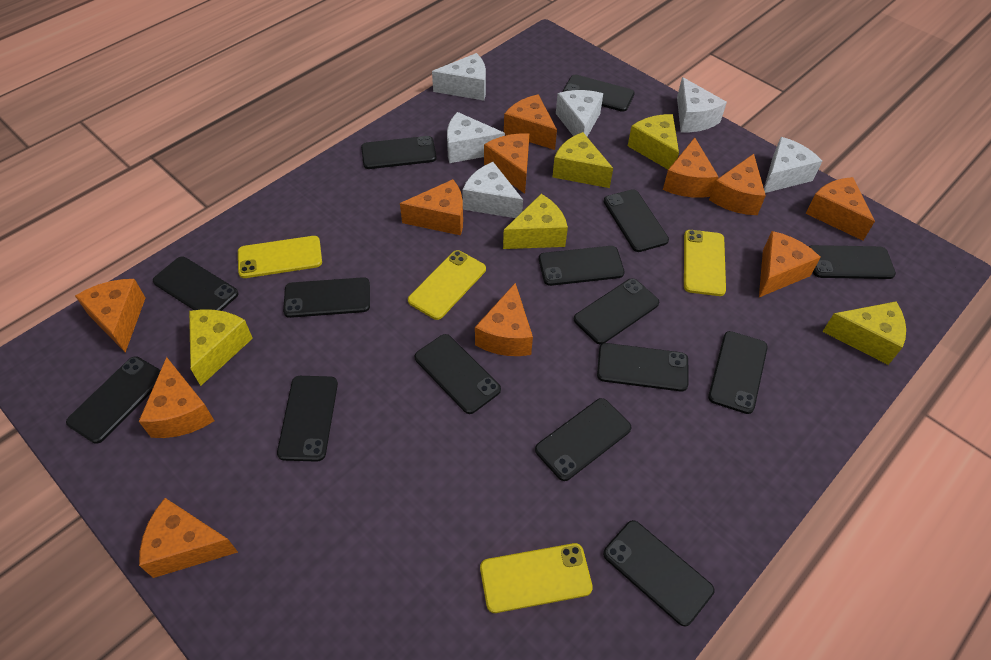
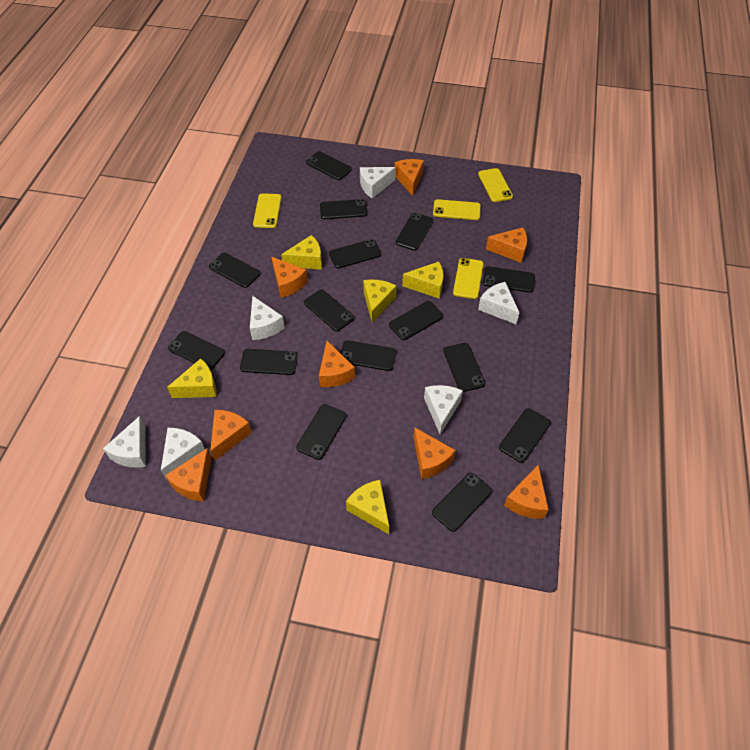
orange cheese: [75,279,146,352] [139,357,214,438] [139,498,238,578] [400,179,463,235] [475,283,533,356] [484,133,529,194] [504,94,557,150] [663,138,718,198] [709,154,766,215] [759,231,821,297] [806,177,875,241] = 11 -> [165,448,212,502] [210,410,252,461] [272,257,308,298] [319,341,355,387] [394,159,424,196] [413,427,456,479] [486,227,527,263] [504,465,549,519] = 8

